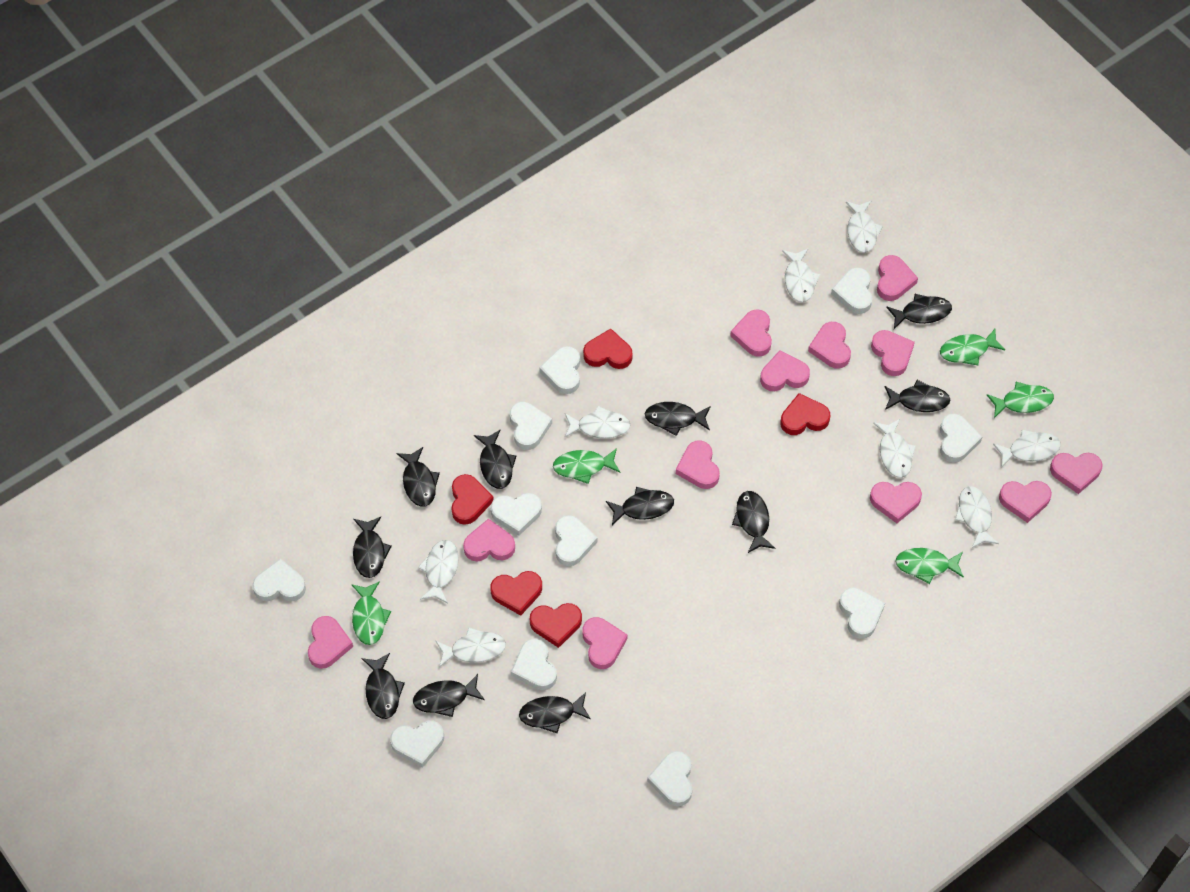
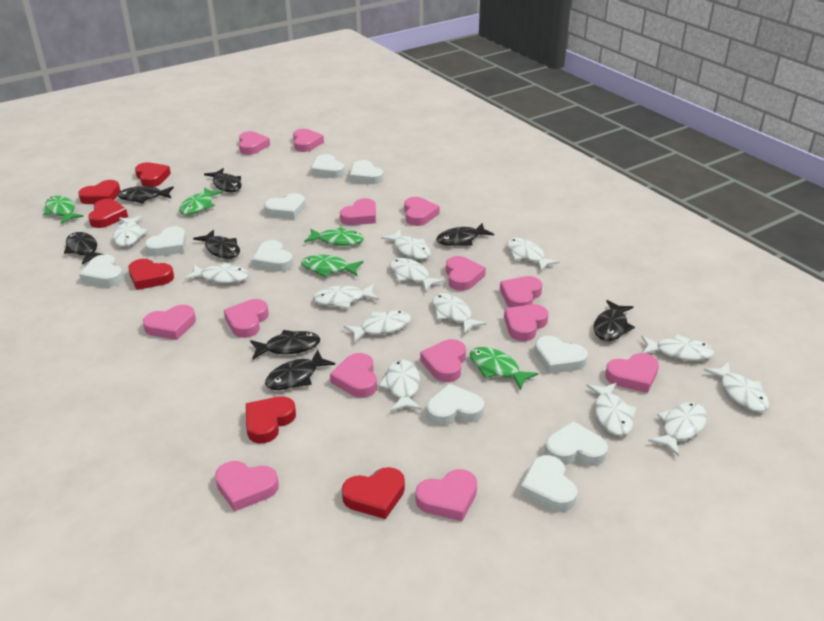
black fish: [353,517,392,578] [361,653,405,719] [397,447,440,507] [413,674,485,717] [474,430,516,489] [519,692,591,734] [606,487,674,525] [645,402,711,436] [732,491,775,553] [885,380,950,412] [886,294,952,329] = 11 -> [64,232,103,265] [118,186,174,203] [193,230,240,259] [204,168,242,192] [250,330,320,359] [265,350,335,390] [436,223,494,245] [594,300,635,341] = 8
pink heart: [308,616,353,669] [463,519,515,562] [583,617,628,669] [676,440,720,489] [730,309,772,357] [760,350,810,391] [808,322,851,369] [870,482,922,523] [871,330,915,376] [877,255,918,301] [999,481,1052,523] [1050,453,1103,494] = 12 -> [143,305,196,340] [215,461,279,512] [224,299,269,338] [239,131,270,155] [293,129,324,152] [330,353,377,398] [340,198,376,225] [404,197,439,226] [415,469,477,521] [420,339,466,382] [446,256,486,291] [500,276,542,308] [504,304,549,341] [605,353,659,393] = 14
red heart: [451,474,494,525] [490,571,542,616] [530,603,582,648] [583,328,633,369] [780,393,830,435] = 5 -> [78,180,121,204] [88,199,128,228] [128,259,174,290] [135,162,171,187] [246,396,296,443] [342,467,405,519] = 6
white fish: [418,540,459,604] [436,627,506,668] [565,406,630,439] [782,249,820,302] [846,201,883,253] [873,419,916,478] [955,486,999,548] [993,430,1061,468] = 8 -> [113,216,148,247] [184,262,249,283] [313,284,379,309] [343,310,411,343] [378,359,422,411] [381,230,431,259] [390,258,444,292] [432,293,486,334] [507,238,559,271] [586,383,637,436] [641,334,714,361] [648,402,707,457] [704,362,769,412] = 13
white heart: [252,558,306,602] [390,720,444,768] [491,493,542,536] [510,402,552,450] [511,638,557,690] [539,346,580,394] [555,515,597,566] [647,751,692,806] [831,268,872,314] [839,587,885,639] [940,414,982,463] = 11 -> [79,254,124,287] [145,226,186,256] [252,240,293,272] [264,193,306,219] [311,154,345,178] [350,160,383,184] [427,384,484,426] [520,455,577,512] [534,336,588,374] [545,421,608,466] = 10

